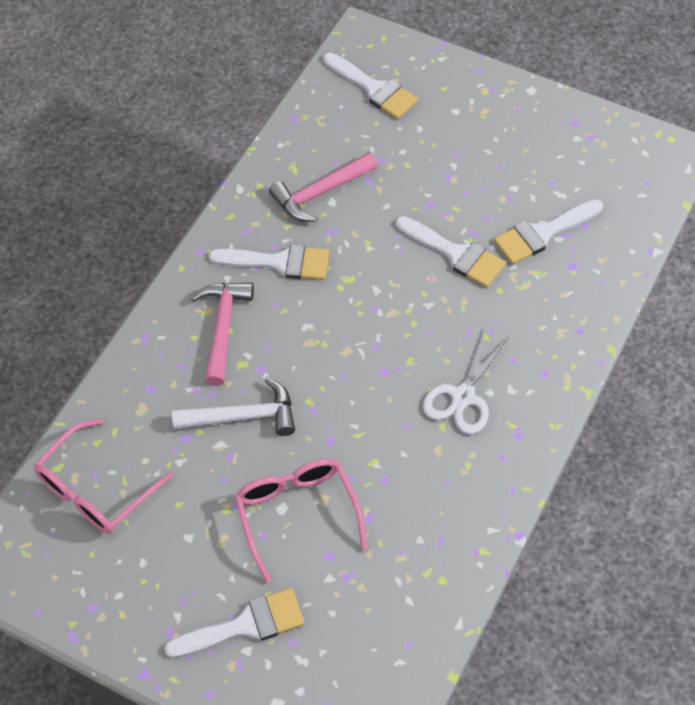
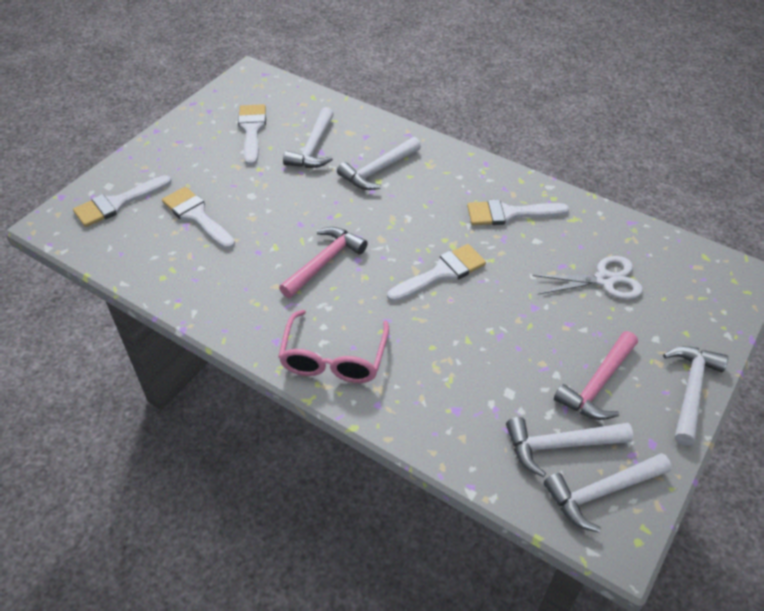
pink glasses: [33,419,173,534] [235,459,367,583] = 2 -> [278,310,389,383] = 1
white hammer: [172,377,295,436] = 1 -> [283,107,334,168] [337,137,421,190] [506,417,633,477] [544,453,672,532] [663,346,728,445] = 5

